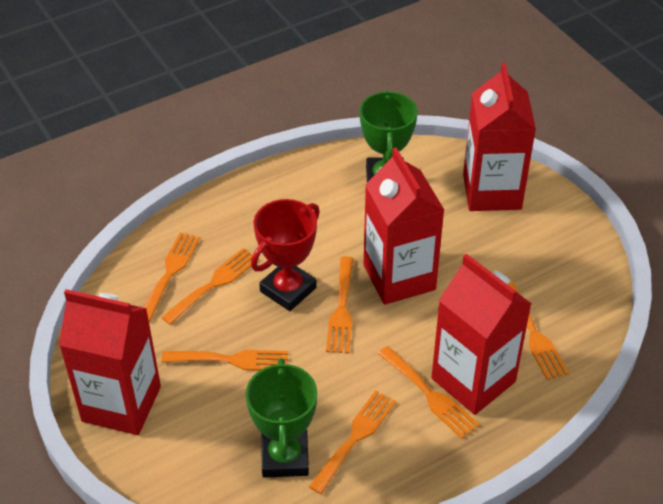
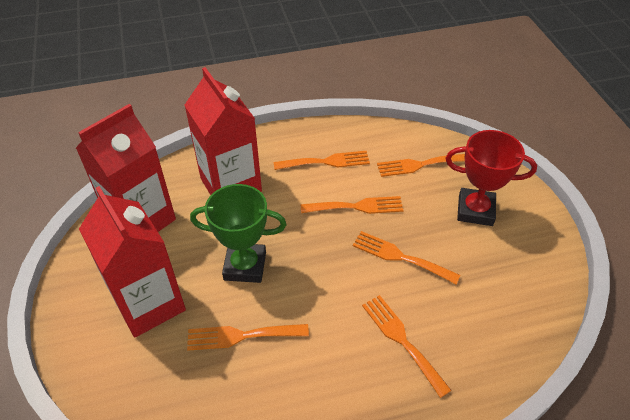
green trophy: [246,358,317,478] [360,90,418,182] = 2 -> [190,184,287,283] = 1
orange fork: [143,232,200,322] [161,248,259,325] [161,350,288,370] [309,390,396,494] [326,256,354,353] [378,346,479,439] [508,281,569,380] = 7 -> [187,324,309,351] [274,151,370,170] [301,196,404,214] [353,231,460,284] [362,295,452,398] [377,154,465,177] = 6
red carton: [59,289,161,435] [363,148,444,305] [431,253,532,415] [463,63,536,211] = 4 -> [76,104,176,232] [79,186,186,338] [184,67,262,195] = 3

